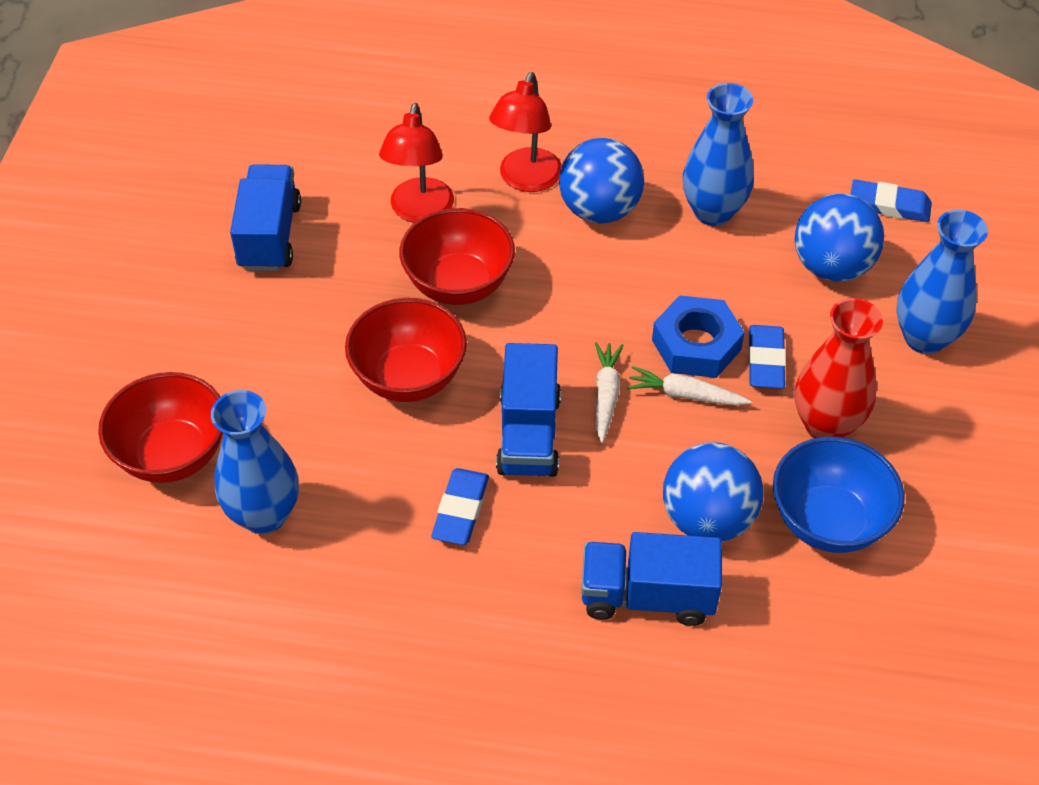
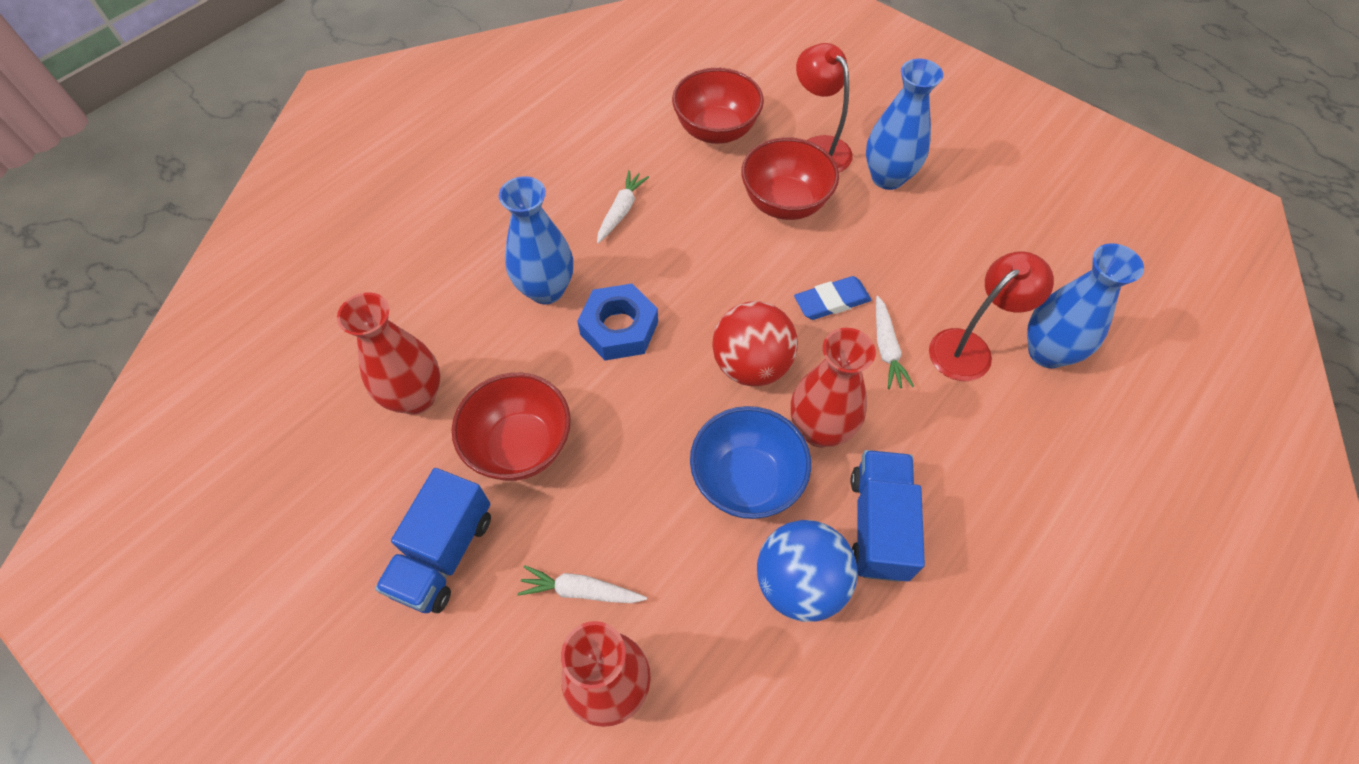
blue ball: [559,138,644,224] [663,442,763,542] [795,194,884,282] = 3 -> [757,520,858,622] = 1
blue eraser: [431,468,489,545] [748,325,786,389] [850,179,932,222] = 3 -> [794,276,871,320] = 1
blue truck: [230,164,301,271] [496,343,561,477] [581,532,722,626] = 3 -> [375,468,491,613] [850,450,925,582] = 2
red ball: none = 0 -> [712,301,798,386] = 1
red vase: [795,298,883,438] = 1 -> [337,292,440,415] [561,621,651,727] [791,328,876,447] = 3
white carrot: [595,342,624,443] [627,366,752,406] = 2 -> [517,565,647,603] [597,170,649,243] [876,296,914,389] = 3

